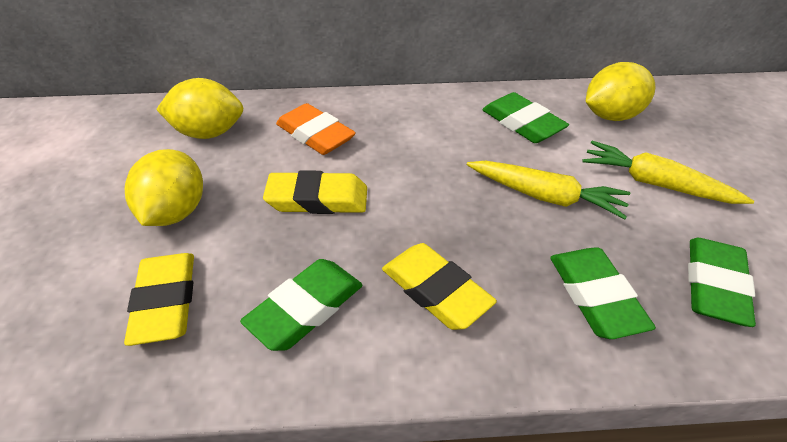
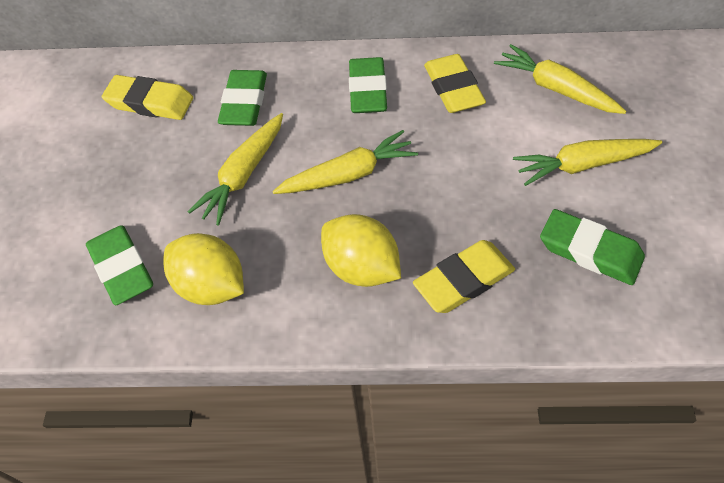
orange eraser: [276,103,356,155] = 1 -> none = 0
yellow carrot: [467,161,630,219] [583,141,754,204] = 2 -> [188,113,283,226] [273,130,418,194] [494,44,627,114] [513,139,663,186] = 4
yellow lemon: [124,149,203,226] [156,78,243,139] [586,62,655,121] = 3 -> [163,233,244,305] [321,214,401,287] = 2

